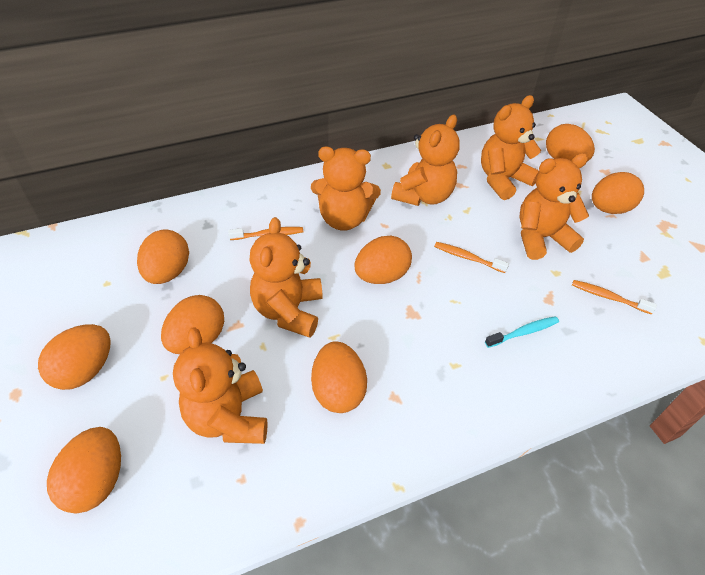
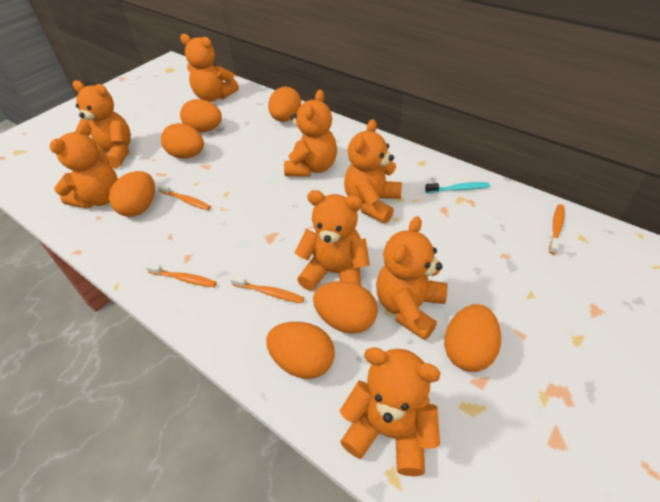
orange egg: [38,324,111,390] [47,427,121,513] [137,229,189,284] [161,295,224,354] [311,341,367,413] [354,236,412,284] [546,124,595,161] [592,172,644,214] = 8 -> [109,171,155,217] [161,123,204,159] [180,99,222,133] [266,322,335,379] [268,87,301,122] [313,281,378,334] [444,304,501,372] = 7
orange teddy bear: [173,327,268,444] [249,217,323,338] [311,146,381,231] [391,115,460,206] [481,95,541,200] [519,153,589,260] = 6 -> [50,122,118,208] [72,81,131,168] [180,34,239,102] [284,90,337,177] [294,190,370,291] [340,347,441,476] [344,119,402,223] [376,216,448,340] = 8
orange toothbrush: [228,227,303,240] [434,242,509,273] [572,280,657,314] = 3 -> [146,263,217,287] [157,183,211,210] [230,275,304,303] [549,204,565,254] = 4

